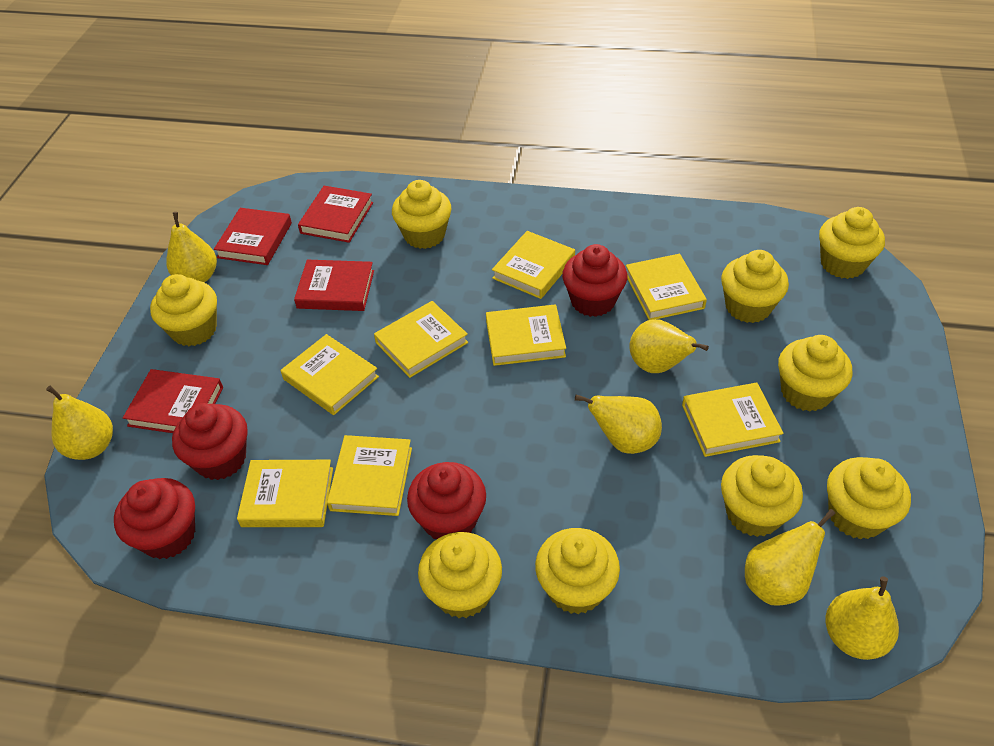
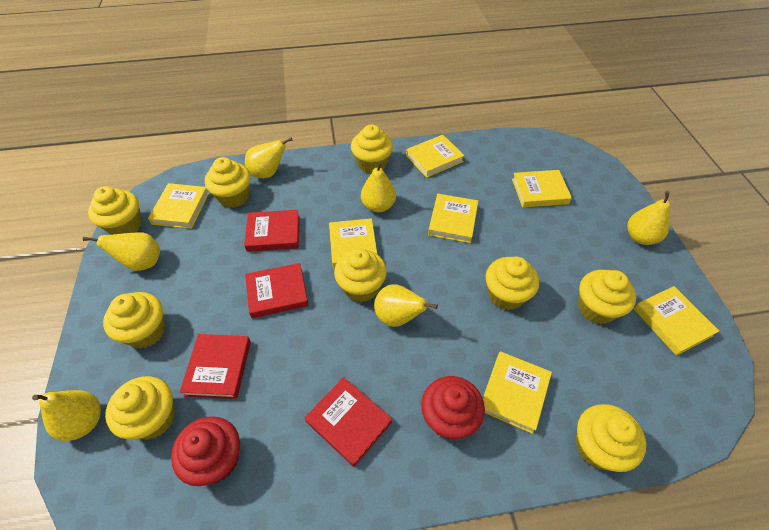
red cupcake: [114,478,195,559] [172,403,248,480] [407,462,486,539] [562,244,627,317] = 4 -> [171,416,240,486] [421,376,485,439] = 2
yellow book: [237,460,333,527] [281,334,379,415] [327,435,412,516] [374,301,468,378] [486,304,566,366] [492,231,575,299] [626,254,707,320] [682,383,784,457] = 8 -> [148,183,209,229] [329,218,377,269] [406,135,465,178] [428,194,478,243] [483,351,552,434] [512,170,572,208] [634,286,719,356] = 7

